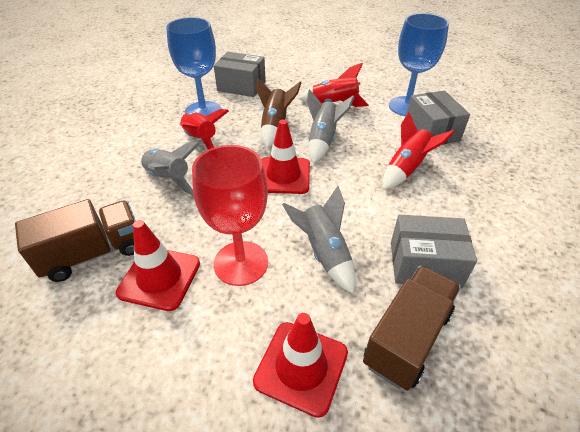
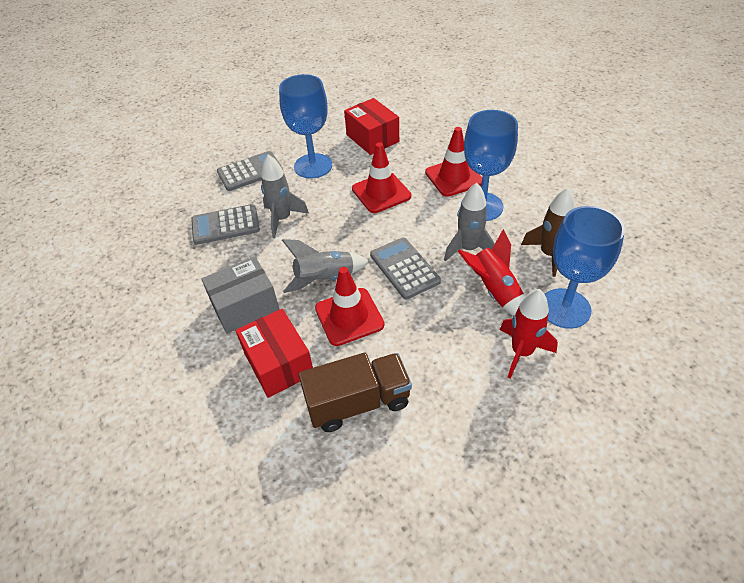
blue goblet: [166,17,222,116] [389,13,449,116] = 2 -> [279,74,332,179] [461,110,518,221] [545,206,625,329] = 3
brown truck: [15,199,136,282] [363,265,461,391] = 2 -> [298,353,412,432] = 1
grey box: [214,52,266,97] [391,215,477,288] [406,91,470,145] = 3 -> [201,257,280,334] = 1
grey calculator: none = 0 -> [191,204,260,245] [217,151,283,191] [370,237,441,299] = 3
red box: none = 0 -> [236,309,313,398] [344,98,399,155] = 2
red goblet: [192,145,268,286] = 1 -> none = 0
red rocket: [180,109,229,150] [298,63,369,107] [383,112,455,190] = 3 -> [458,229,525,316] [500,289,558,379] = 2

